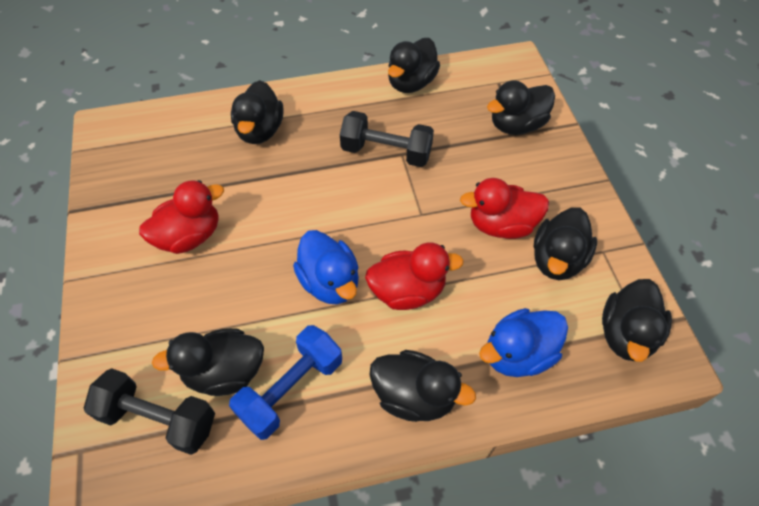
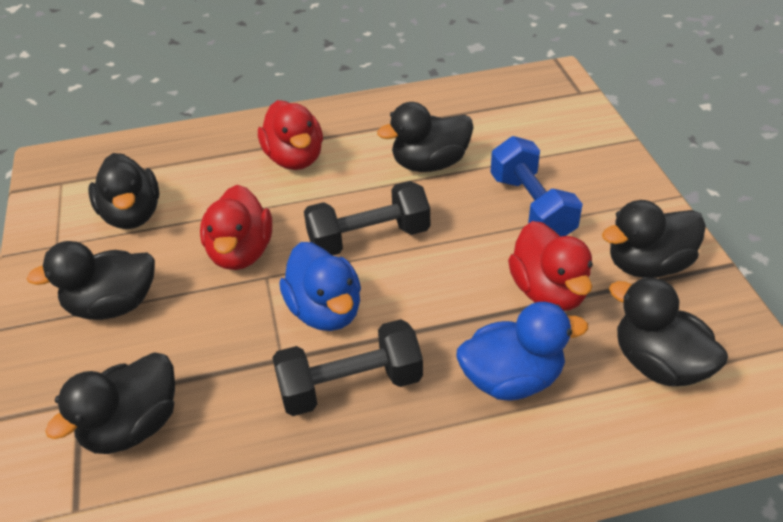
black duck: [152,328,264,396] [231,80,284,144] [369,350,476,422] [388,38,440,93] [487,80,555,135] [534,207,597,280] [602,279,672,362] = 7 -> [26,241,155,320] [45,352,175,454] [88,153,159,229] [377,102,474,172] [602,200,706,278] [609,277,728,386] = 6

